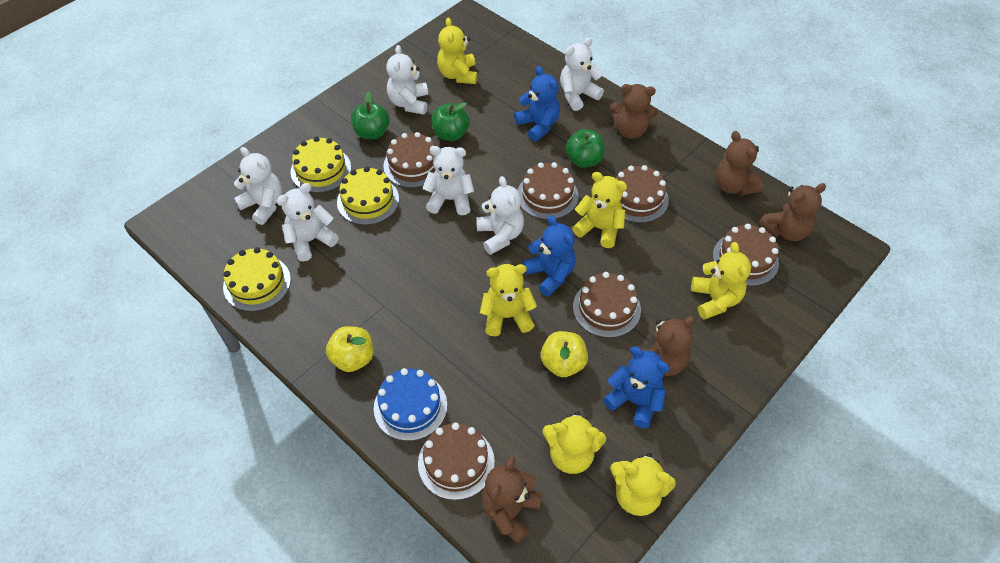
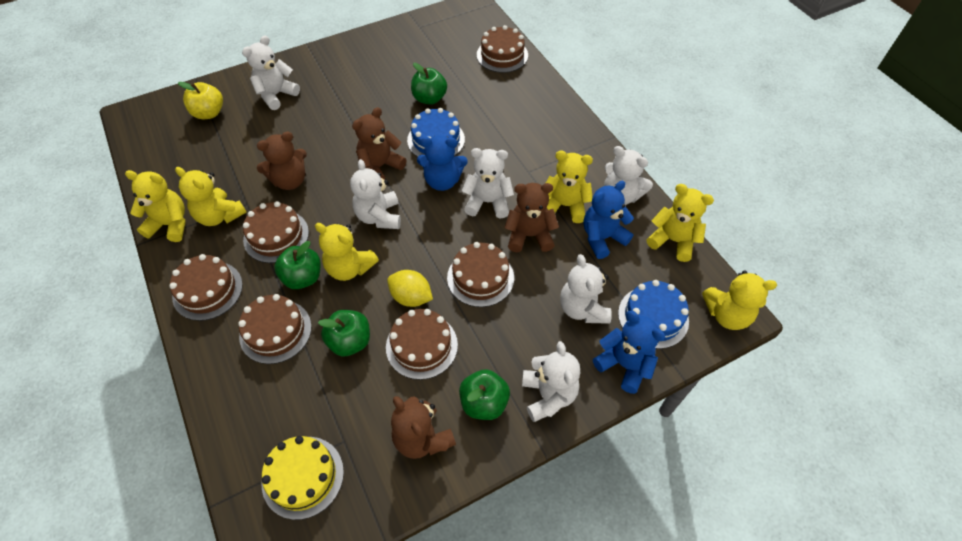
blue cake: [374,368,447,441] = 1 -> [407,108,465,157] [618,280,689,349] = 2
brown teddy bear: [481,456,542,544] [609,84,658,139] [630,316,695,376] [715,131,763,196] [758,183,826,241] = 5 -> [257,132,307,190] [352,107,406,180] [391,396,456,459] [504,183,559,252] = 4
green apple: [351,92,390,139] [431,102,470,141] [565,129,605,168] = 3 -> [274,241,321,289] [318,310,370,356] [411,63,447,105] [459,369,510,420] = 4
yellow apple: [326,326,373,372] [541,331,588,377] = 2 -> [178,82,223,119] = 1
yellow cake: [223,247,291,312] [290,137,351,193] [337,167,399,225] = 3 -> [262,436,344,520] = 1
yellow lemon: none = 0 -> [387,270,433,307] = 1

